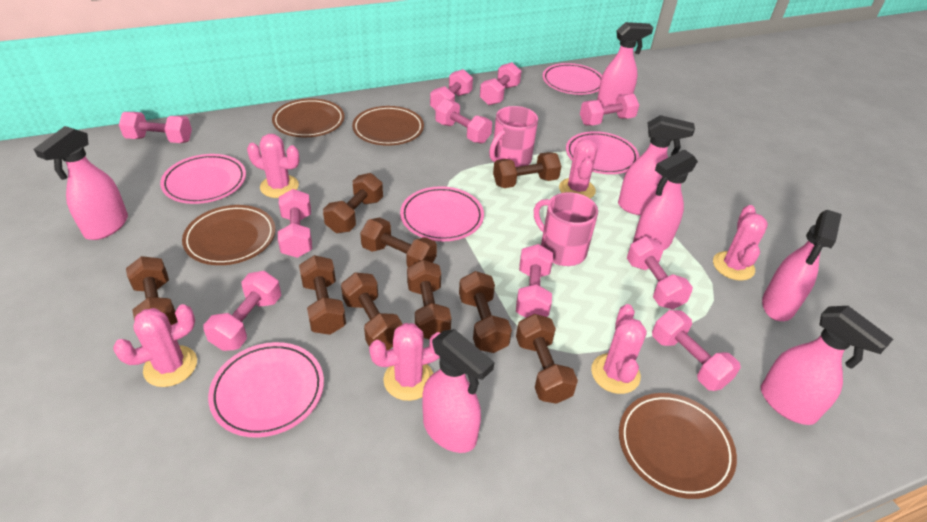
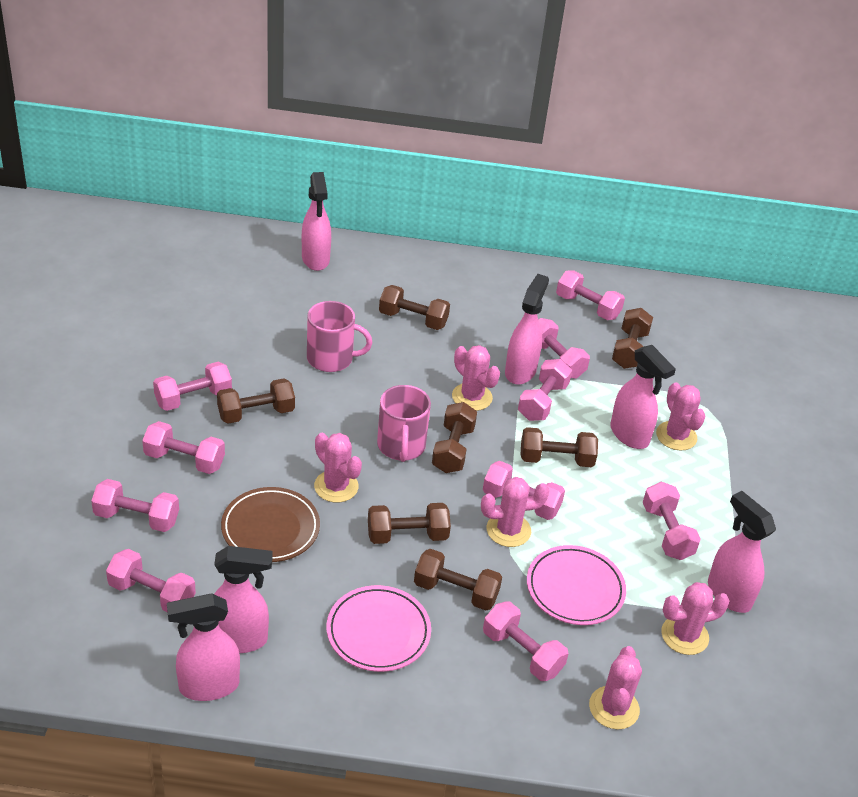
brown dumbbell: [126,256,178,325] [299,255,346,335] [323,173,383,233] [341,272,402,350] [360,218,437,267] [407,260,451,339] [459,271,512,353] [493,152,561,188] [516,314,578,404] = 9 -> [217,379,295,424] [368,503,451,544] [379,285,450,330] [414,549,502,610] [432,402,477,473] [520,427,598,467] [612,308,653,369] = 7
brown plate: [182,205,275,265] [272,98,344,137] [352,106,424,146] [619,393,737,499] = 4 -> [221,487,320,562] = 1
pink plate: [160,154,246,204] [208,342,324,438] [400,186,484,241] [542,63,602,95] [566,131,639,174] = 5 -> [326,585,431,672] [527,545,626,625] = 2
pink spray bottle: [34,126,128,240] [422,329,494,453] [597,22,653,107] [618,115,695,216] [633,150,698,251] [761,306,893,425] [762,210,842,321] = 7 -> [167,593,240,701] [214,546,273,653] [302,172,331,271] [505,274,549,385] [610,345,676,449] [708,491,776,613] = 6

